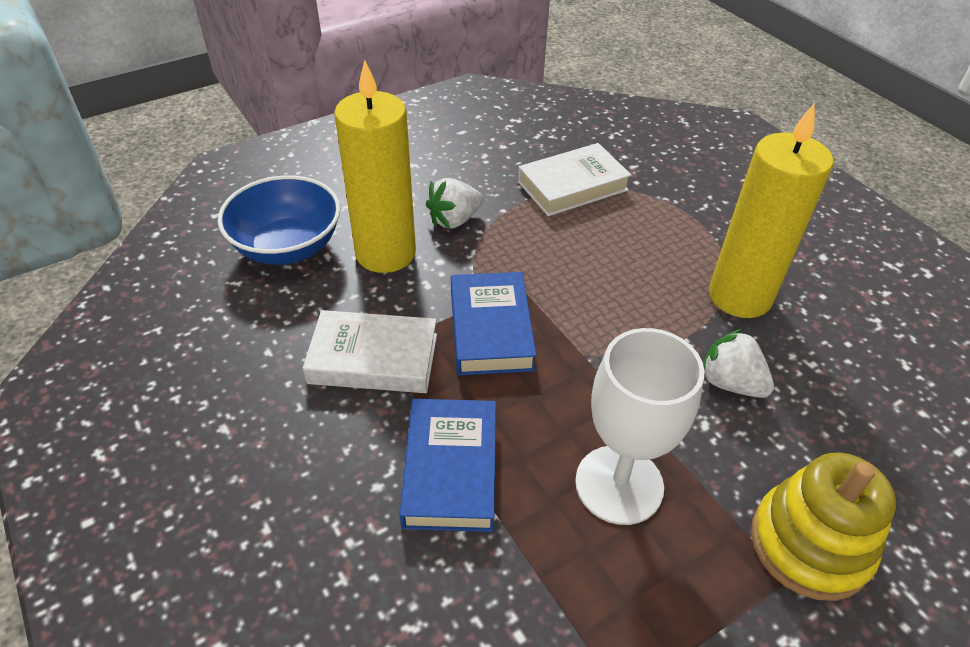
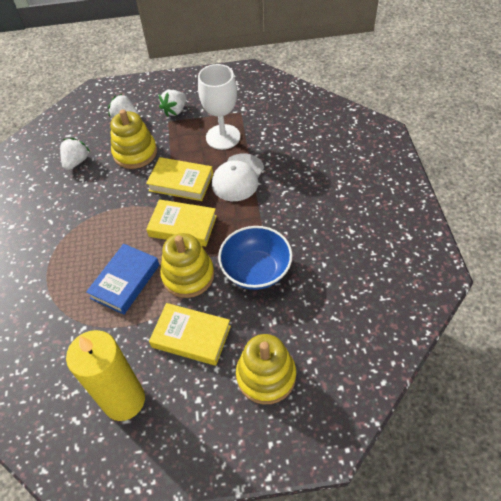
blue book: [399,399,496,532] [451,272,537,375] = 2 -> [86,244,159,315] = 1
white book: [303,310,437,393] [518,143,632,216] = 2 -> none = 0
white cap: none = 0 -> [212,153,264,201] = 1
white strawberry: [426,178,483,229] [703,328,774,398] = 2 -> [60,138,90,170] [108,94,138,118] [159,90,186,117] = 3
yellow book: none = 0 -> [146,157,213,201] [146,199,217,246] [149,303,231,366] = 3
yellow candle: [334,60,416,273] [709,104,833,318] = 2 -> [66,330,145,421] = 1
yellow stacking toy: [751,453,896,601] = 1 -> [110,109,157,169] [160,233,214,298] [236,334,296,404] = 3

